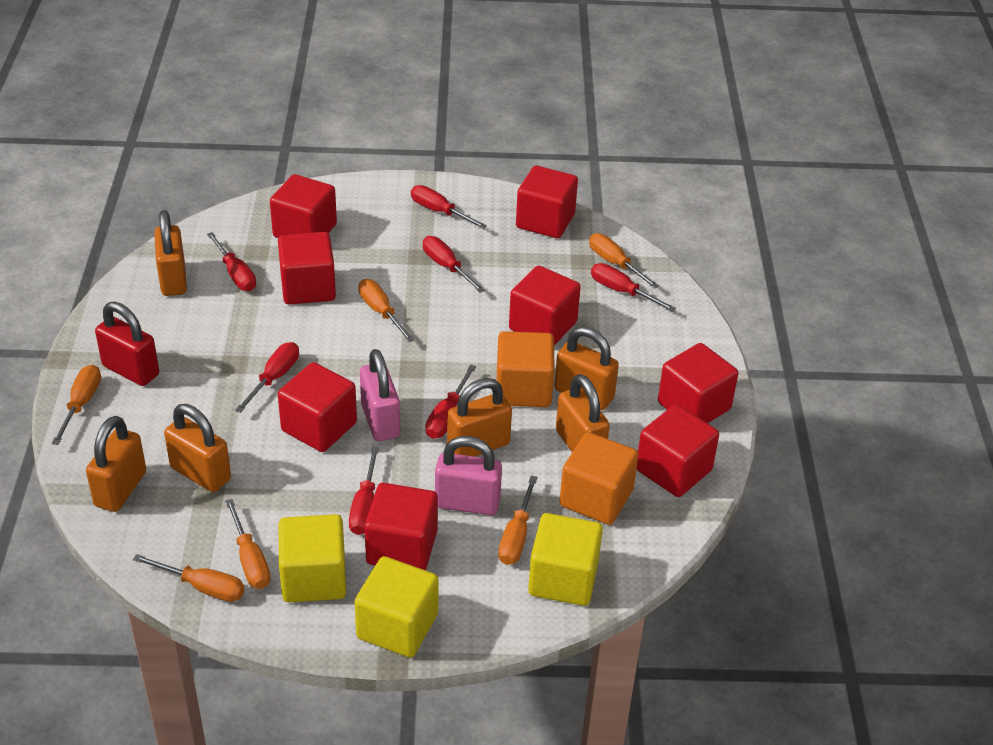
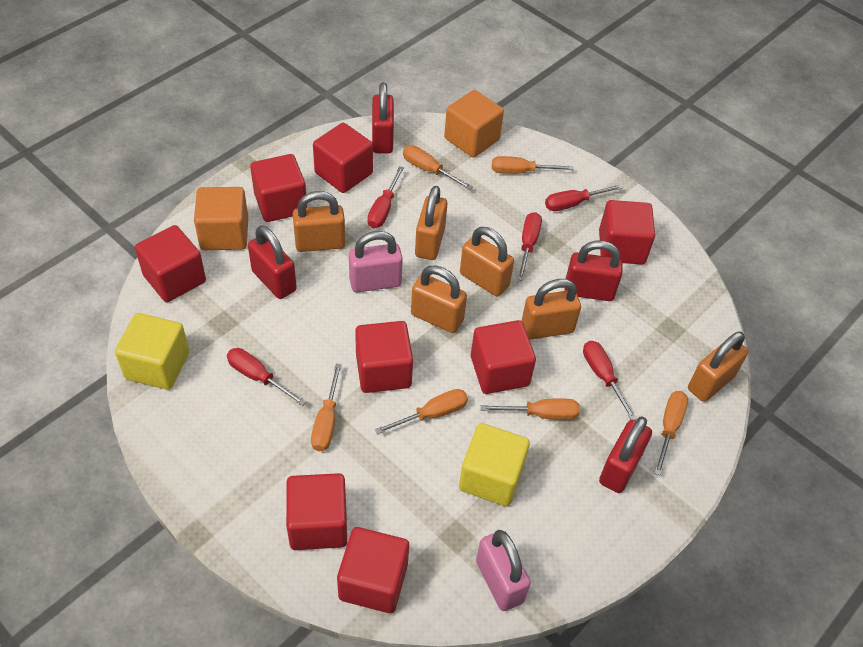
red padlock: [95,302,159,386] = 1 -> [248,225,297,299] [372,82,394,154] [565,241,623,301] [599,416,652,493] = 4
red screwdriver: [207,232,256,291] [235,342,299,413] [349,446,379,535] [411,185,487,229] [423,236,485,293] [425,365,476,439] [591,263,676,312] = 7 -> [227,348,306,406] [367,166,404,228] [517,212,542,281] [545,184,623,211] [583,341,637,420] = 5
yellow cube: [279,514,346,602] [354,556,439,658] [528,513,603,606] = 3 -> [115,313,189,390] [459,423,530,506] = 2

